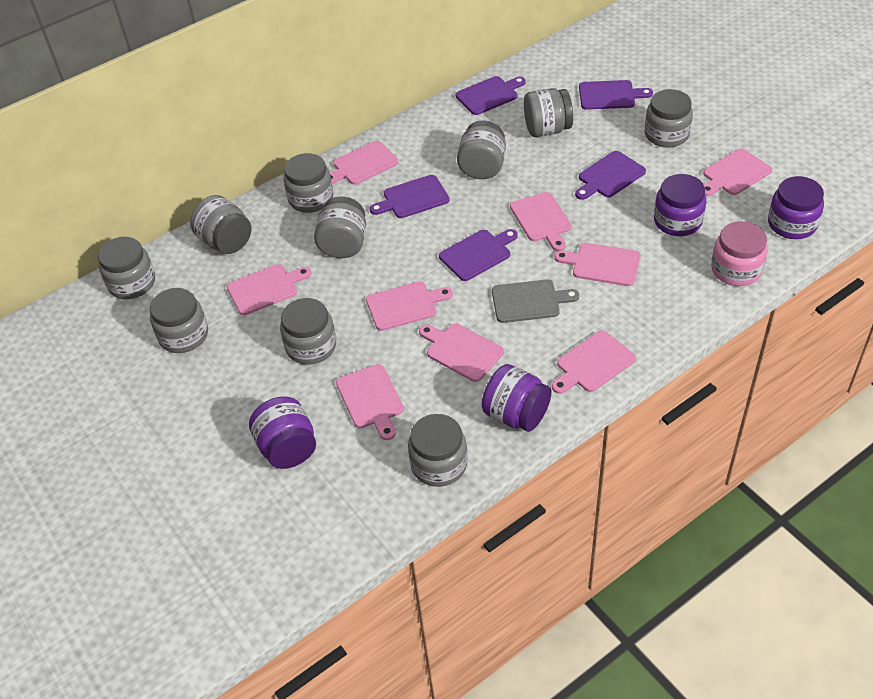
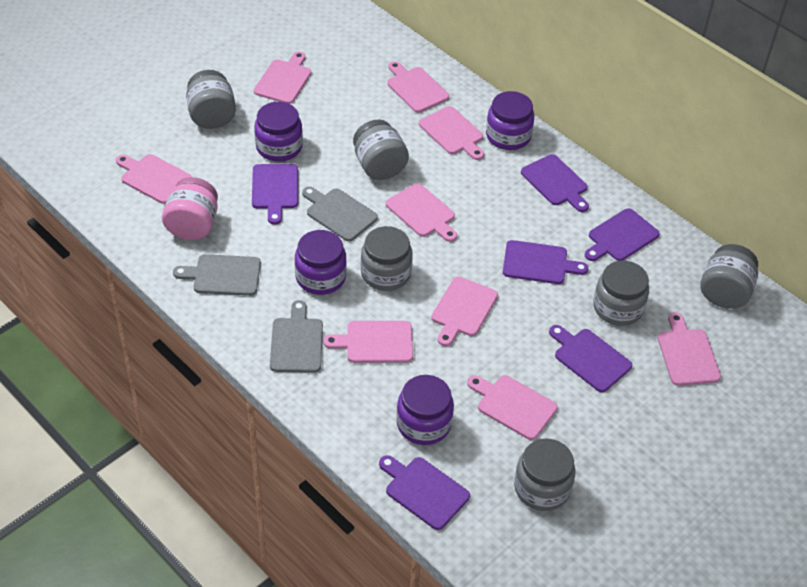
grey cutting board: [492,279,579,323] = 1 -> [173,254,261,296] [270,300,323,373] [302,187,378,241] = 3
grey jar: [98,237,155,299] [149,288,208,353] [190,195,252,254] [280,298,336,365] [284,153,333,213] [314,197,366,258] [408,414,468,487] [457,120,506,179] [524,88,573,137] [645,89,693,148] = 10 -> [186,70,236,129] [353,120,409,180] [361,226,413,291] [514,438,576,511] [593,261,649,326] [700,244,758,309] = 6
purple cutting board: [370,175,450,218] [439,229,518,281] [455,76,526,115] [575,151,646,200] [579,80,653,110] = 5 -> [252,164,298,225] [379,455,470,530] [503,240,588,284] [521,154,589,212] [549,325,632,392] [585,208,660,261] = 6

